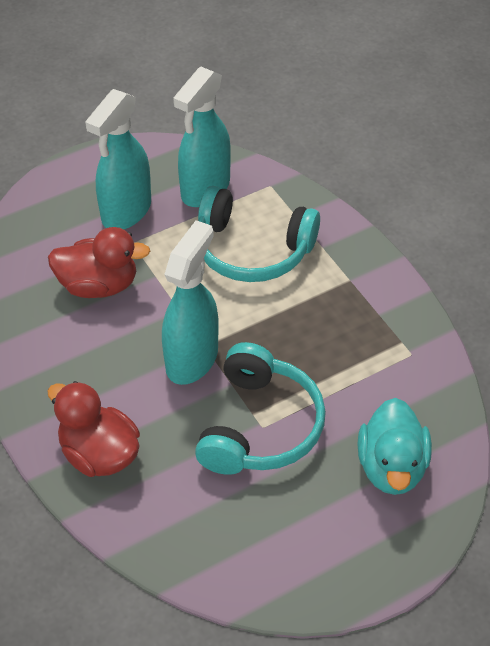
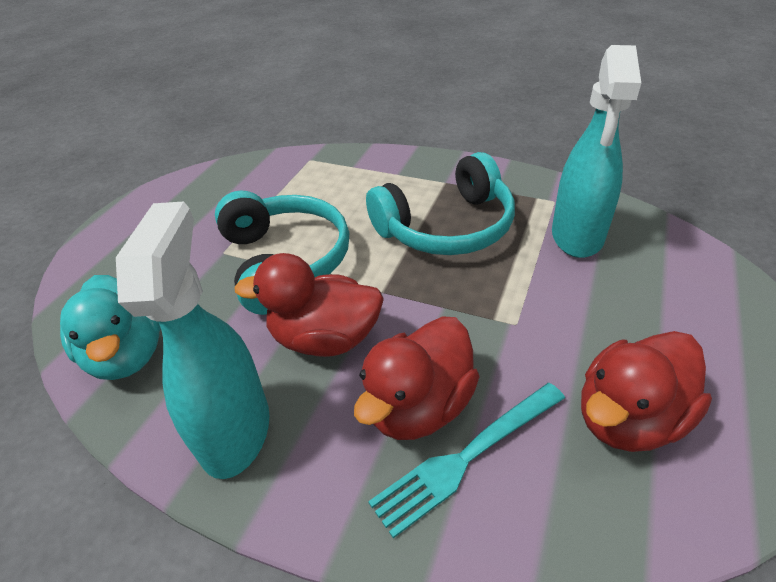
red duck: [47,381,140,477] [48,227,150,298] = 2 -> [234,253,384,357] [354,316,480,440] [581,331,712,452] = 3
turquoise fork: none = 0 -> [368,383,565,538] = 1
turquoise spray bottle: [85,89,151,229] [162,220,219,385] [173,67,231,207] = 3 -> [116,201,269,479] [552,45,641,258] = 2

